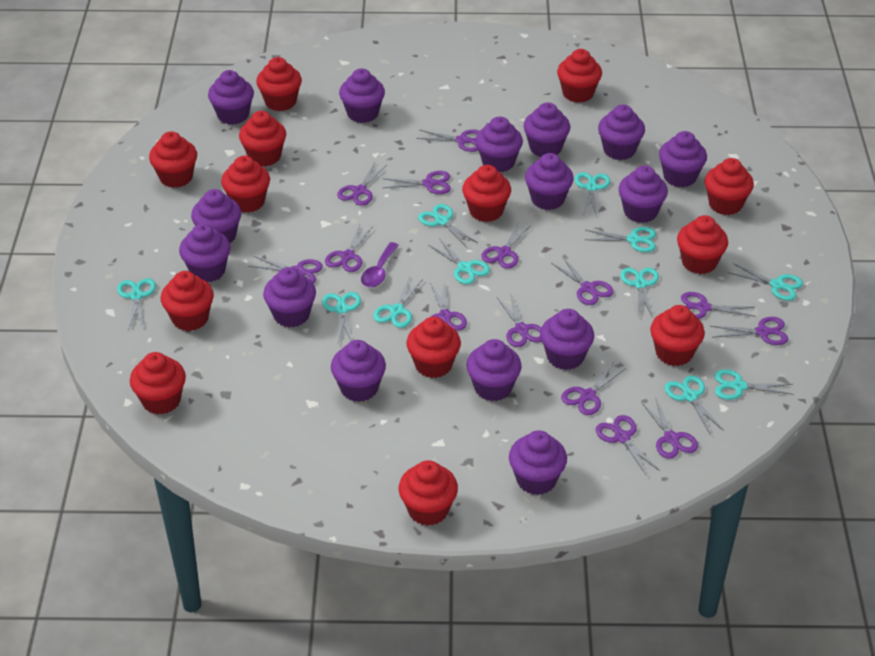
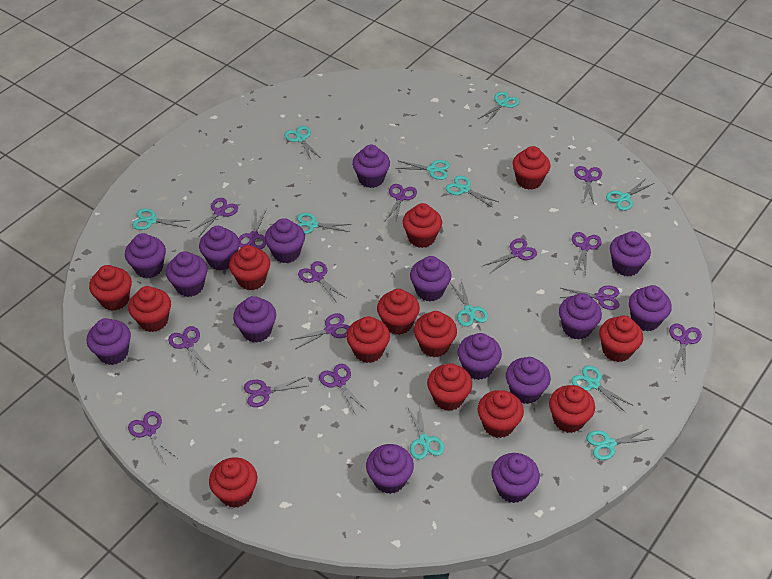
purple spoon: [361,242,399,287] = 1 -> none = 0

